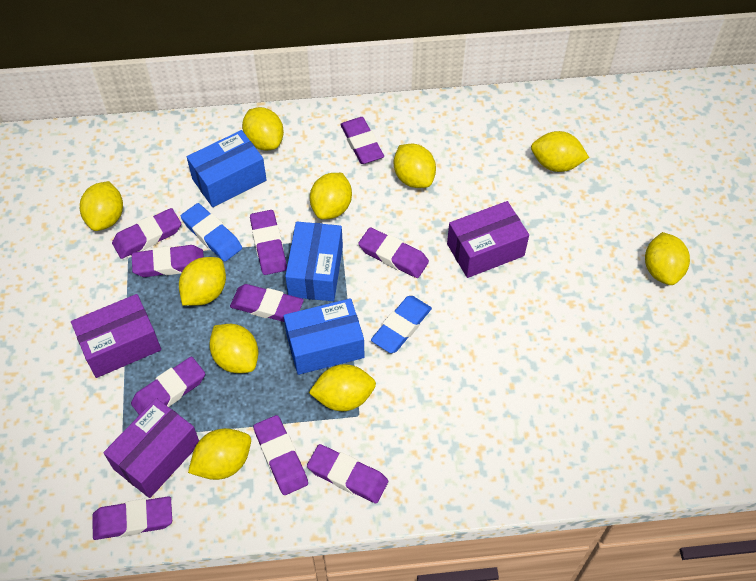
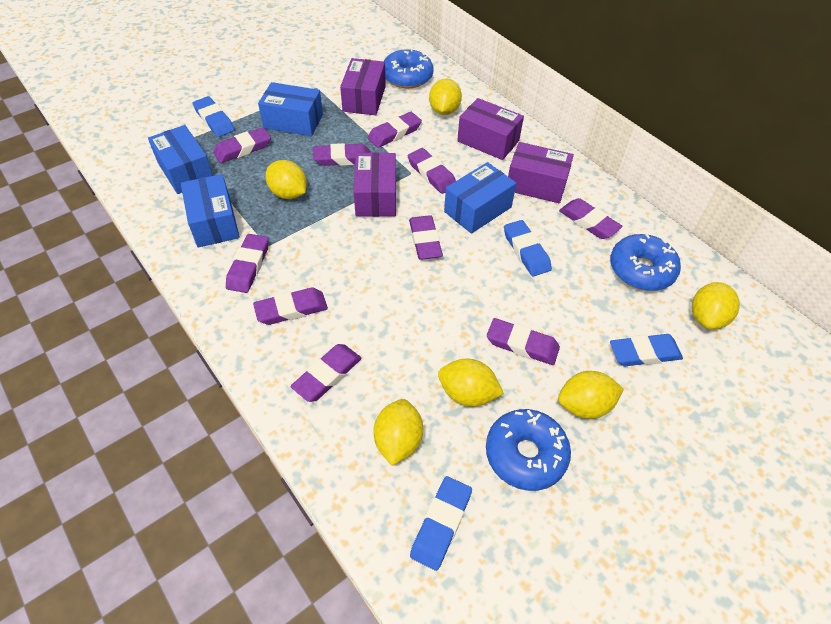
blue box: [187,130,267,207] [284,298,365,375] [285,222,343,301] = 3 -> [148,125,213,194] [181,174,240,248] [258,82,323,136] [444,162,516,234] = 4
blue donut: none = 0 -> [383,48,434,88] [486,409,571,491] [610,233,681,291] = 3
blue eraser: [181,203,242,262] [371,296,432,353] = 2 -> [192,96,235,137] [410,476,472,571] [504,220,552,277] [610,334,683,366] = 4
purple box: [71,294,161,378] [103,398,199,498] [447,201,529,278] = 3 -> [340,58,386,115] [354,152,396,217] [457,98,524,160] [508,142,574,203] = 4
yellow lemon: [80,181,123,231] [179,257,226,306] [188,428,251,480] [209,324,258,373] [242,107,284,151] [309,364,376,411] [310,173,352,220] [394,144,436,188] [531,131,589,172] [645,232,690,285] = 10 -> [266,160,307,199] [373,399,423,466] [429,79,462,115] [438,359,504,407] [558,371,624,419] [692,282,740,329] = 6

